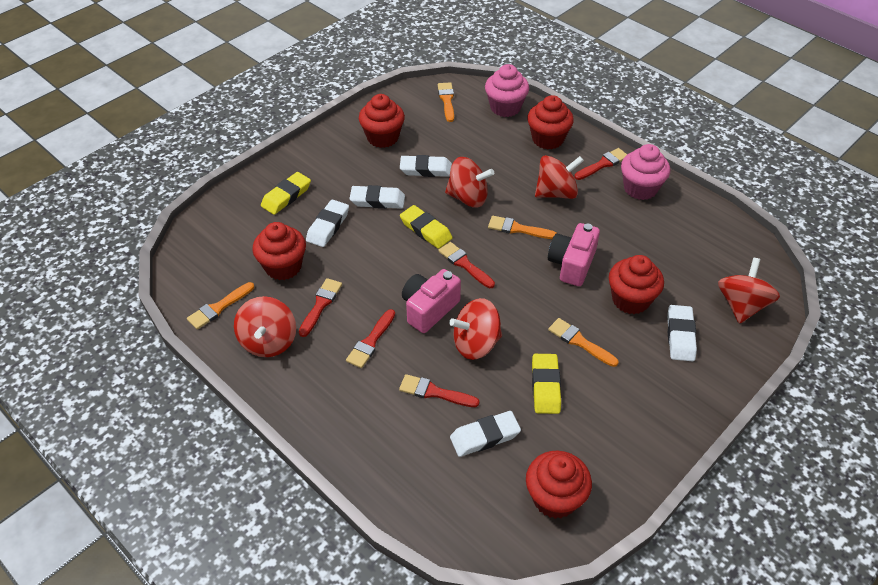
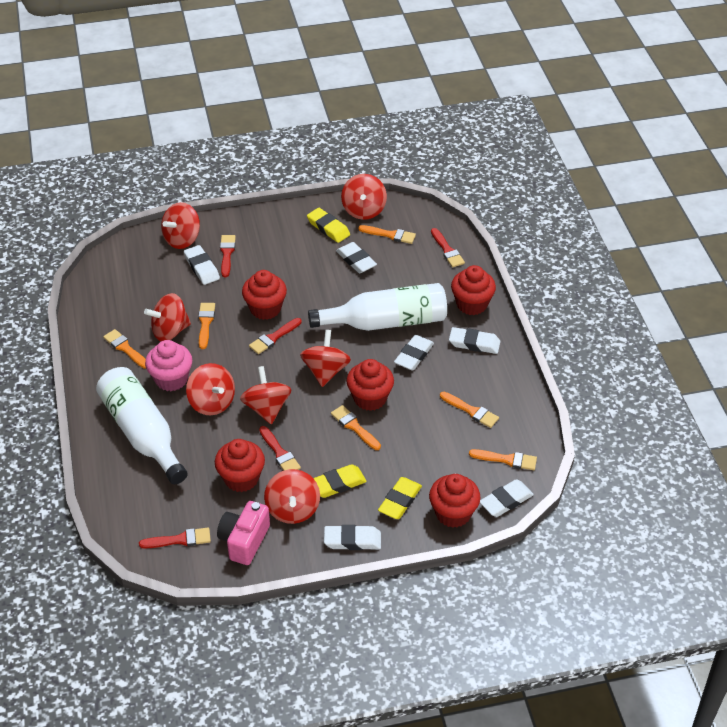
orange brush: [187,282,254,330] [438,82,454,122] [488,216,557,239] [548,318,619,367] = 4 -> [103,329,146,369] [198,303,215,349] [331,405,381,450] [358,225,416,244] [440,392,499,428] [469,449,537,470] = 6
pink camera: [402,269,461,333] [548,223,600,286] = 2 -> [217,501,270,565] = 1
pink cupcake: [485,64,529,117] [621,144,670,200] = 2 -> [145,340,192,391] = 1
red spinning top: [234,296,296,357] [445,157,494,207] [449,298,502,360] [535,155,584,199] [718,258,780,324] = 5 -> [144,293,191,341] [161,202,200,249] [186,363,235,415] [240,366,292,424] [264,469,320,524] [300,330,351,387] [341,174,387,220] = 7
white bottle: none = 0 -> [96,367,188,484] [308,283,447,331] = 2
white eraser: [306,200,349,247] [349,185,405,209] [400,155,452,177] [450,411,521,457] [667,305,697,361] = 5 -> [184,245,220,285] [324,525,381,550] [336,242,377,273] [394,335,434,370] [449,327,500,354] [480,479,534,517] = 6

